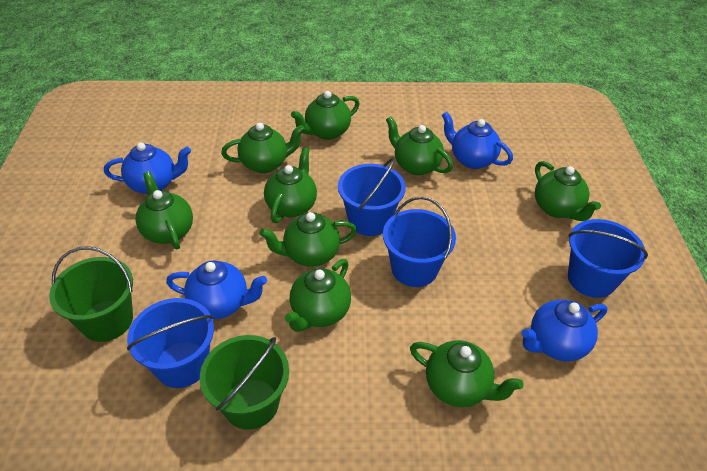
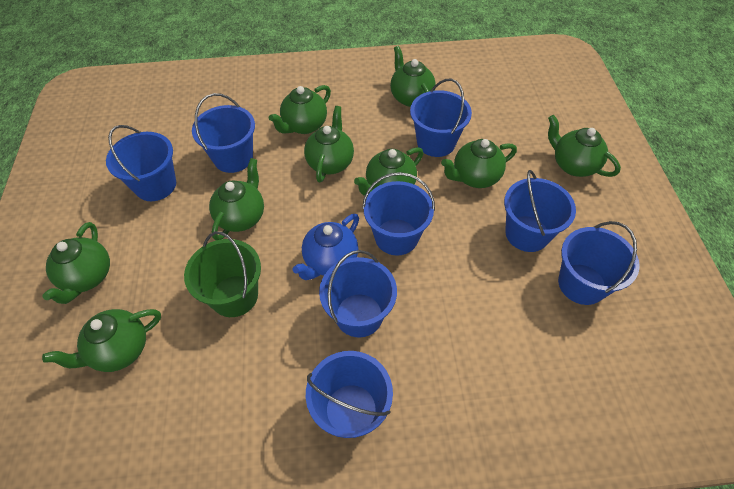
blue bucket: [127,298,214,388] [338,158,406,236] [383,196,456,287] [568,219,648,298] = 4 -> [106,125,176,201] [192,93,255,173] [306,351,393,438] [319,250,397,337] [362,172,435,256] [410,79,472,157] [504,170,576,252] [558,221,640,305] = 8
blue teapot: [104,142,191,194] [166,261,267,319] [442,112,513,169] [521,300,607,361] = 4 -> [293,214,359,280] = 1
green bucket: [49,246,133,342] [200,335,289,430] = 2 -> [184,231,261,317] = 1

